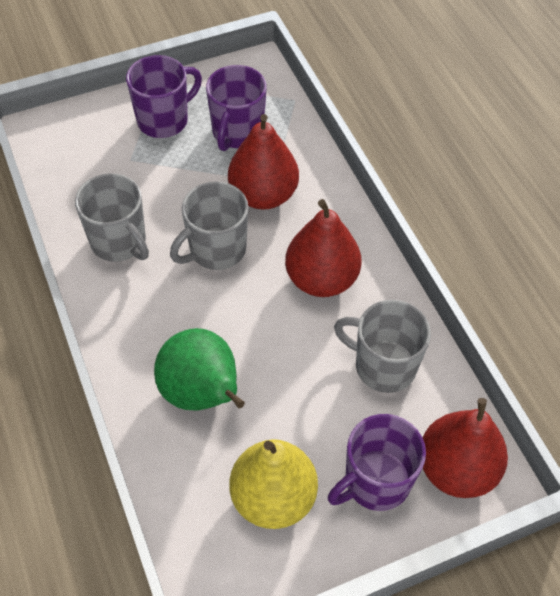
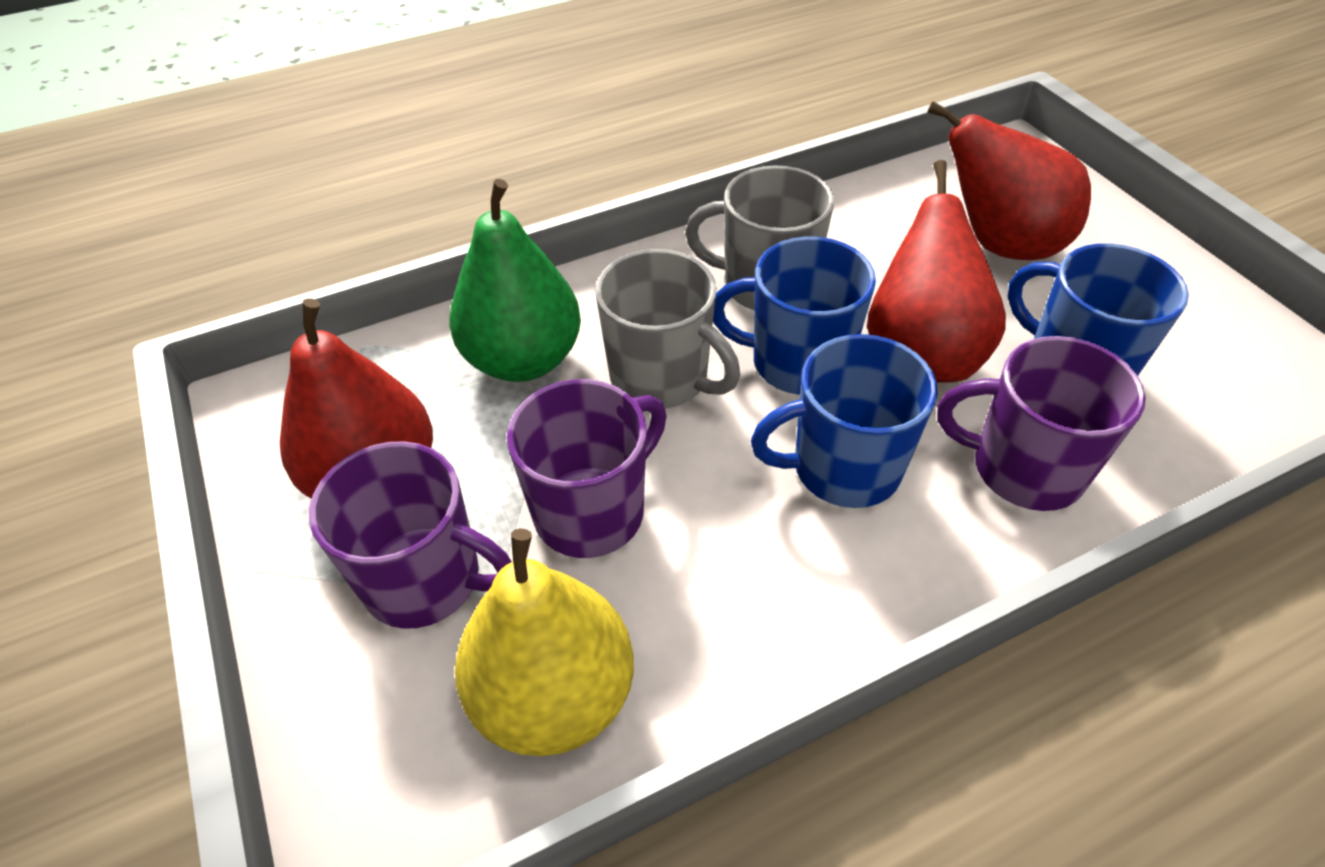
blue mug: none = 0 -> [713,236,876,395] [751,334,937,508] [1008,243,1189,376] = 3
grey mug: [75,173,149,262] [170,181,248,270] [334,300,431,393] = 3 -> [595,249,740,408] [685,165,834,310] = 2

